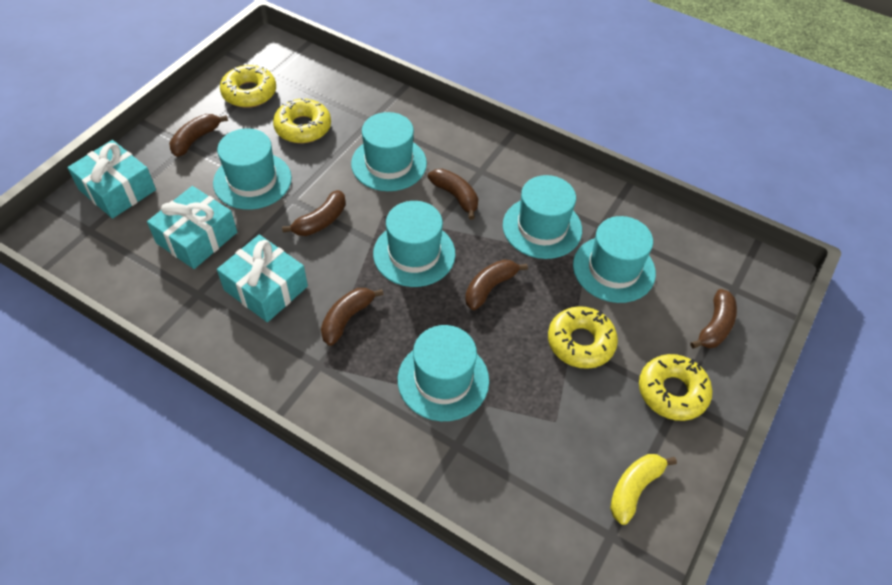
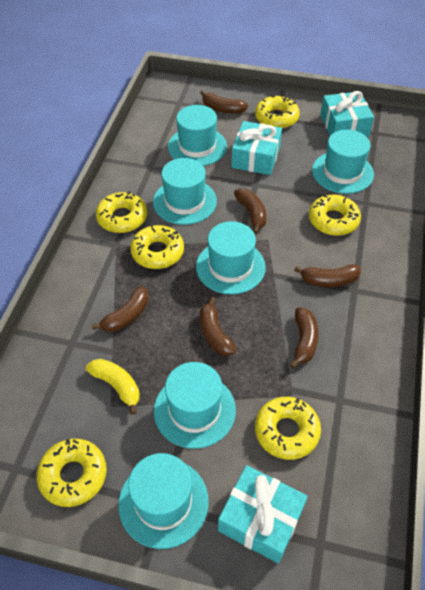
yellow donut: [220,65,276,108] [273,98,331,143] [548,306,618,369] [639,354,712,421] = 4 -> [37,439,107,507] [96,191,147,233] [130,225,184,269] [255,95,300,129] [255,397,321,460] [309,195,361,236] = 6

